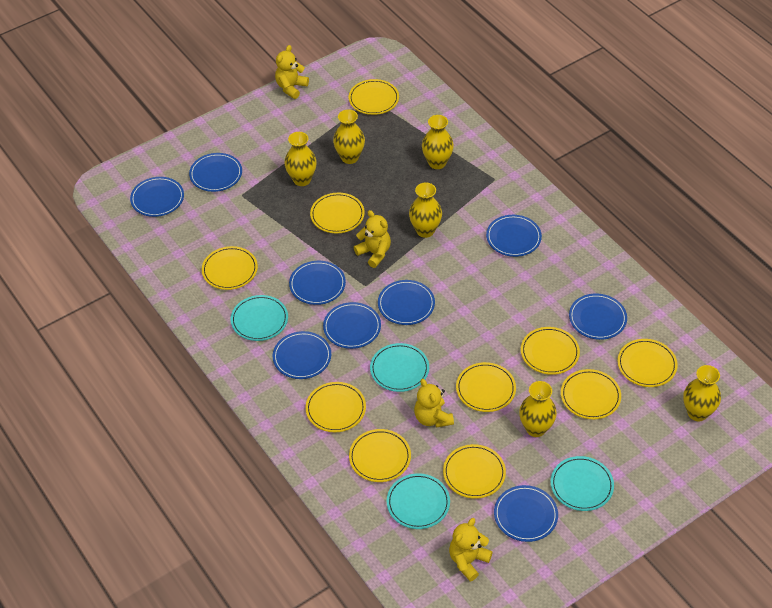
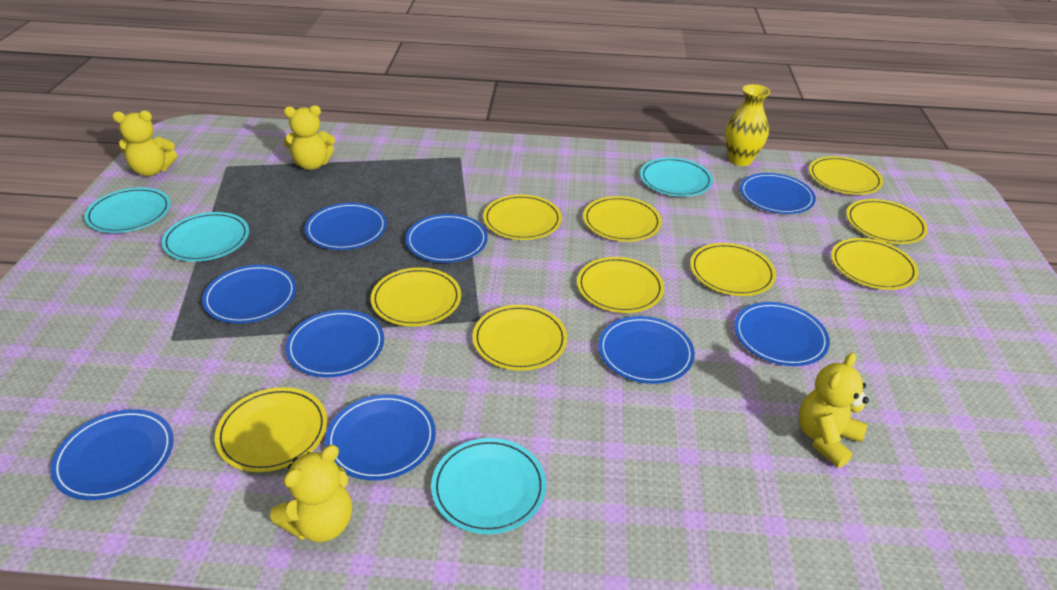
yellow vase: [284,132,317,186] [333,109,365,164] [409,182,442,238] [422,115,454,169] [519,381,557,437] [683,365,721,421] = 6 -> [725,84,770,166] = 1

